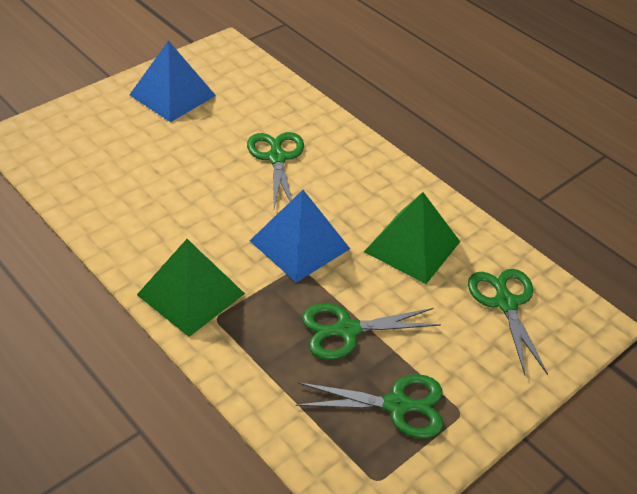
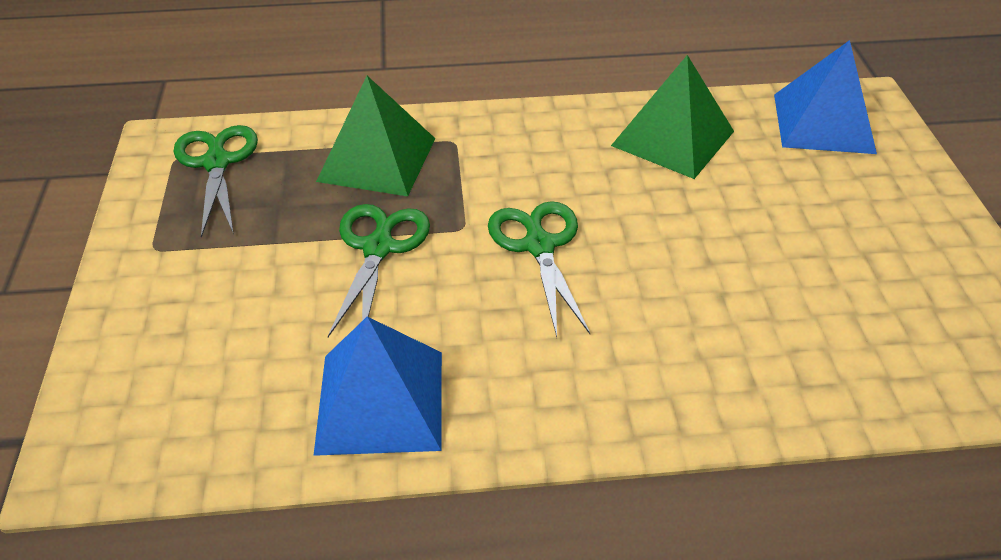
green scissors: [247,132,304,208] [296,374,443,438] [302,303,441,360] [468,269,548,375] = 4 -> [173,125,258,238] [328,204,430,337] [488,201,590,337] = 3

